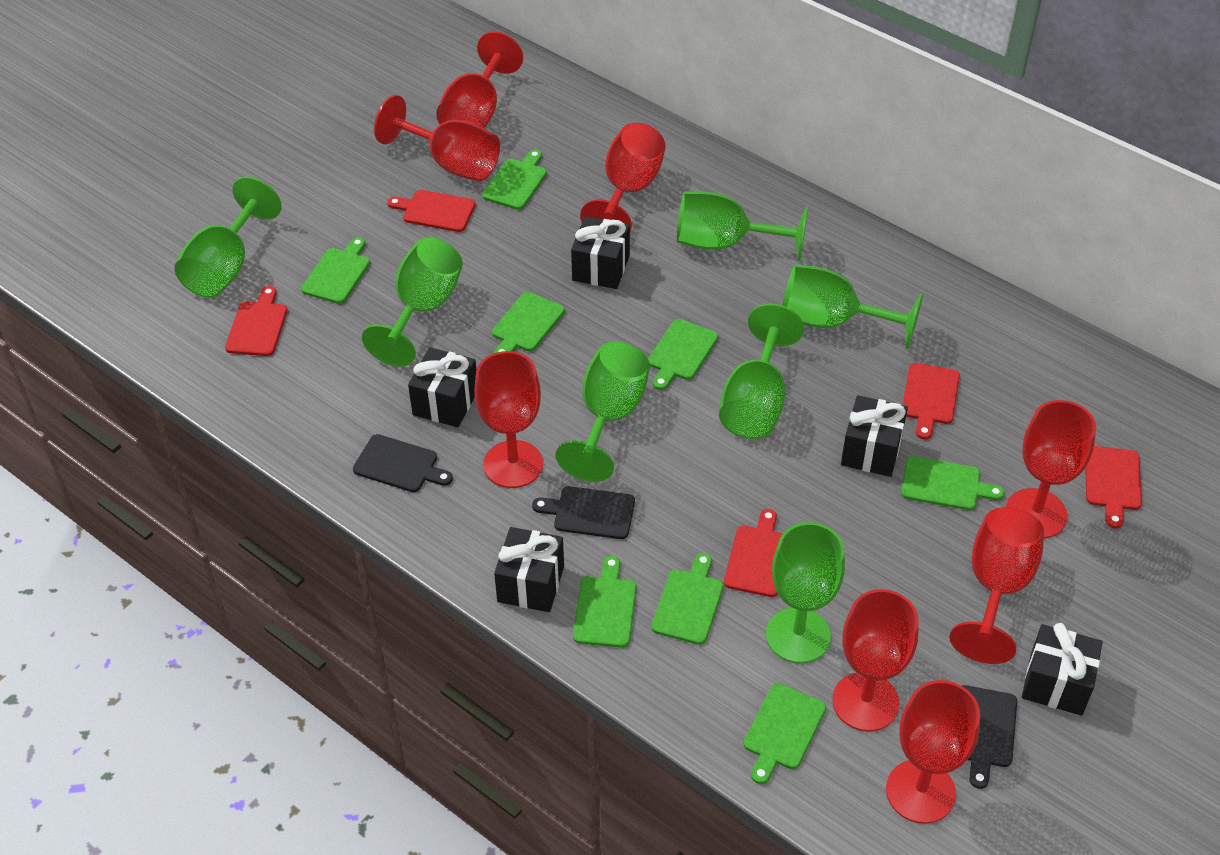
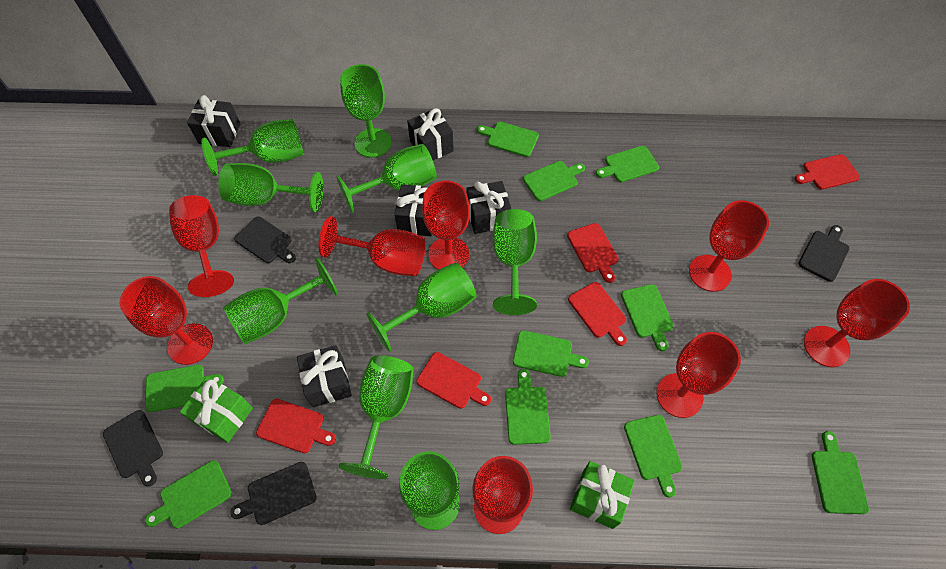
black cutting board: [353,434,453,492] [532,486,635,539] [962,685,1017,789] = 3 -> [103,410,163,487] [230,462,317,525] [234,216,296,263] [798,225,850,282] = 4
green cutting board: [301,237,370,304] [482,150,547,210] [492,292,565,353] [573,556,636,648] [648,319,718,390] [651,553,724,645] [743,683,826,784] [901,456,1004,510] = 8 -> [145,365,224,412] [145,460,232,528] [477,122,539,157] [505,369,551,445] [513,330,589,377] [523,161,585,201] [596,146,659,182] [621,284,674,351] [624,415,682,497] [812,431,869,514] = 10
green gift: none = 0 -> [180,377,253,443] [570,461,635,529] = 2
green goblet: [174,177,282,298] [362,237,463,367] [555,341,650,482] [677,192,808,261] [719,304,804,439] [766,522,845,663] [782,264,923,349] = 7 -> [202,119,303,176] [218,163,323,212] [223,257,338,344] [336,144,437,213] [338,355,414,479] [340,64,392,158] [366,263,477,352] [399,451,460,530] [493,209,537,315] = 9

